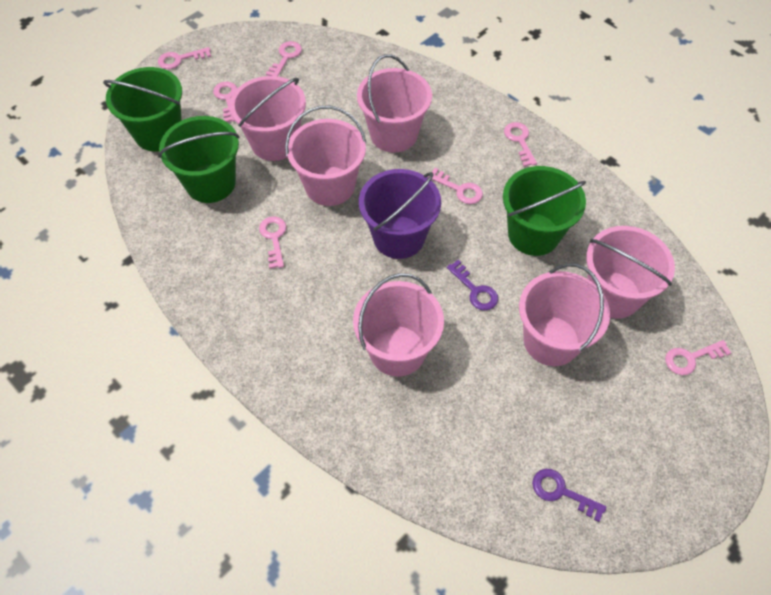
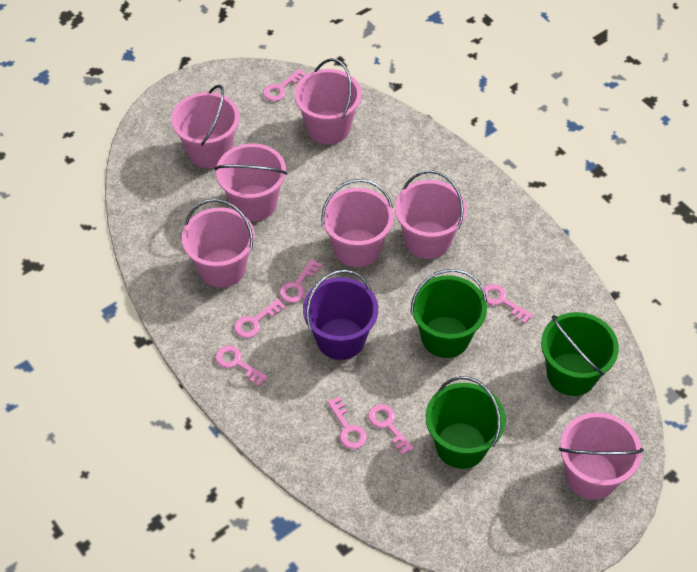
pink bucket: [230,76,306,161] [285,106,366,206] [353,273,444,377] [357,54,432,153] [519,263,610,366] [586,226,675,319] = 6 -> [171,85,239,168] [182,199,255,288] [215,143,287,221] [294,59,362,144] [321,179,394,267] [395,170,466,259] [559,412,644,500] = 7
purple key: [447,260,498,310] [532,469,607,522] = 2 -> none = 0

